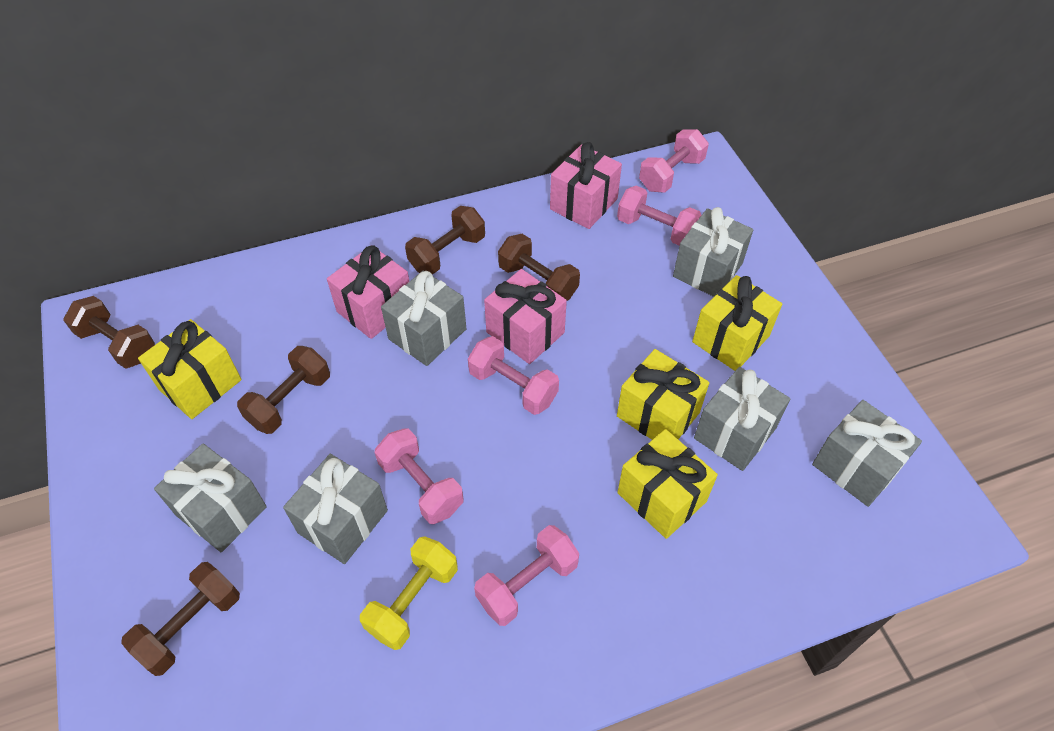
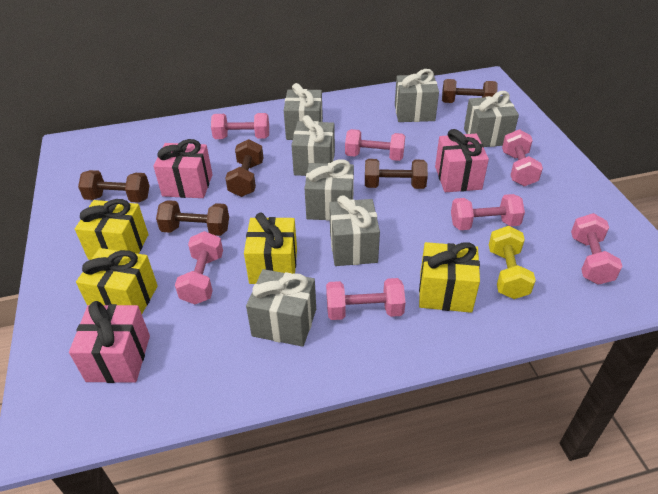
grey gift: [154,443,267,552] [283,454,388,564] [381,270,466,366] [673,207,753,297] [694,367,790,471] [812,400,922,507] = 6 -> [246,269,316,347] [284,83,323,140] [291,115,335,176] [304,159,354,221] [329,195,380,266] [395,69,439,122] [464,91,519,147] = 7
pink dumbbell: [374,428,463,524] [468,336,559,415] [474,525,579,626] [617,186,701,246] [639,129,709,193] = 5 -> [175,231,223,304] [211,113,269,139] [326,278,406,320] [345,129,405,161] [451,194,525,230] [502,129,543,186] [571,213,623,285] = 7

